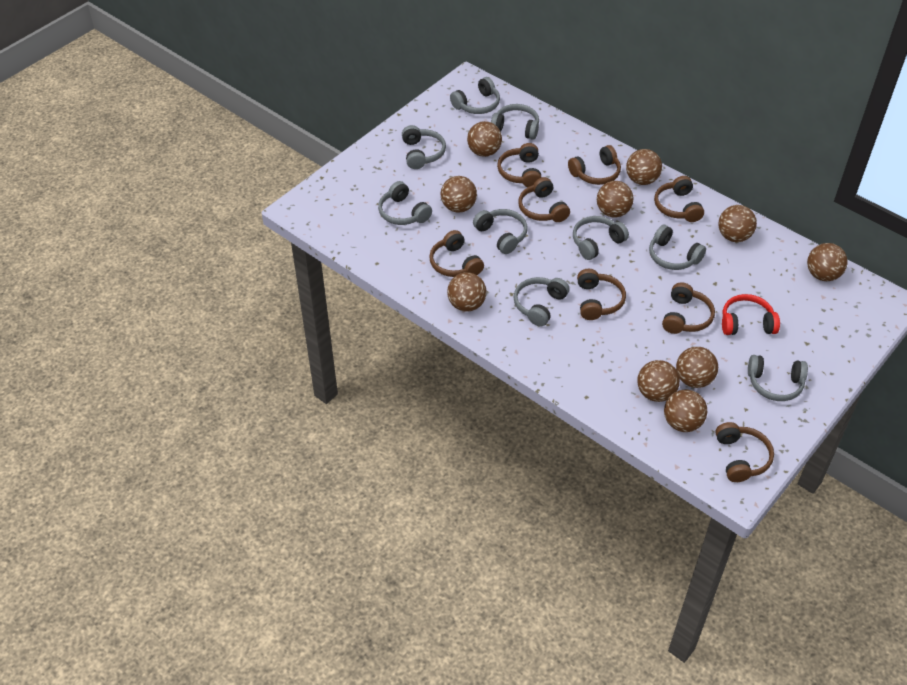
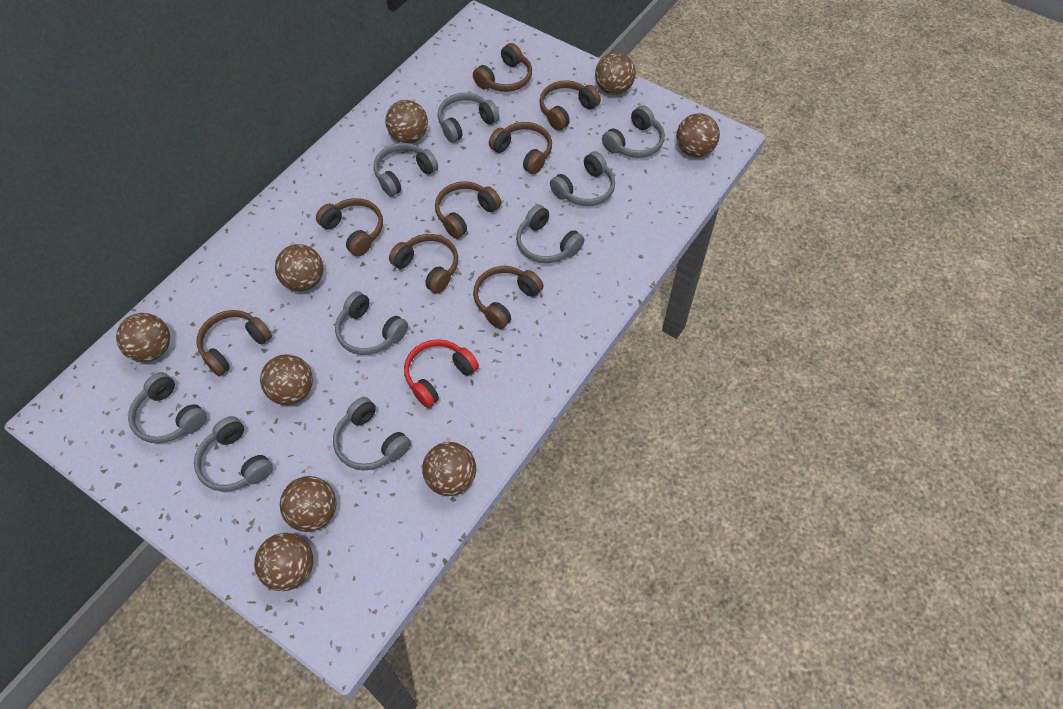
brown ball: [441,176,477,213] [447,272,487,311] [467,121,502,157] [597,181,634,217] [626,149,662,185] [637,360,680,402] [664,390,707,432] [676,347,718,388] [718,205,757,242] [807,243,848,281] = 10 -> [116,313,170,362] [254,533,314,591] [260,354,313,405] [275,244,324,291] [280,476,336,532] [385,100,428,143] [422,442,476,496] [595,52,636,95] [676,113,720,157] = 9

